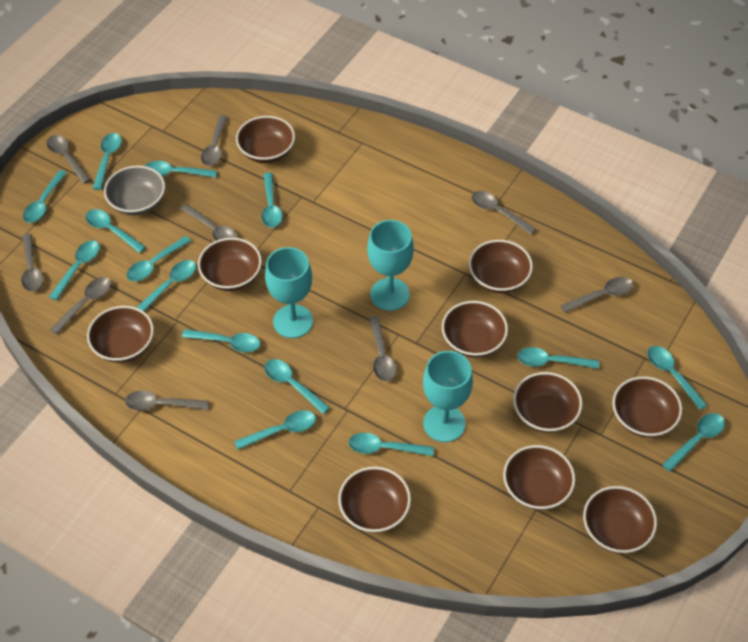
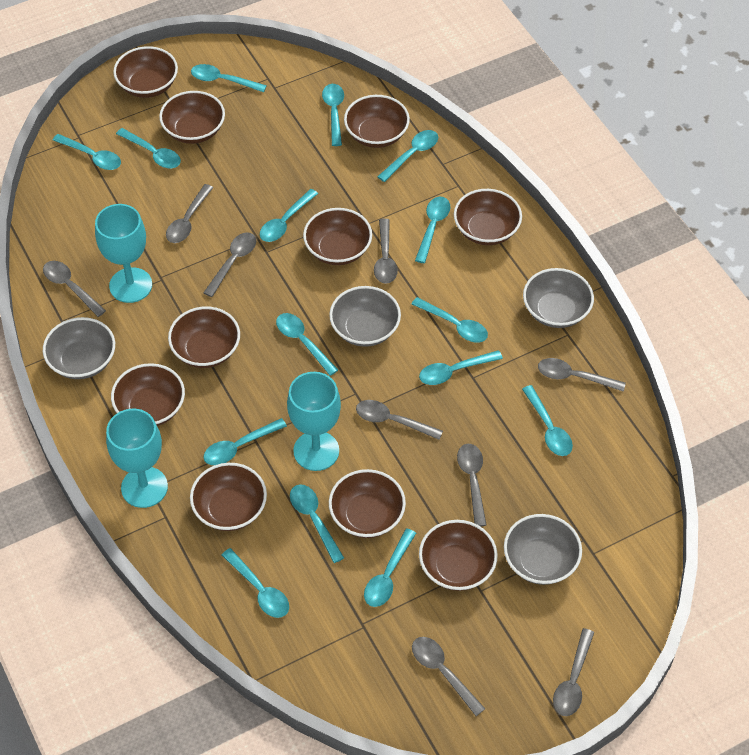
grey bowl: [104,165,165,215] = 1 -> [43,317,115,379] [329,286,401,347] [504,514,582,585] [523,268,594,328] = 4

